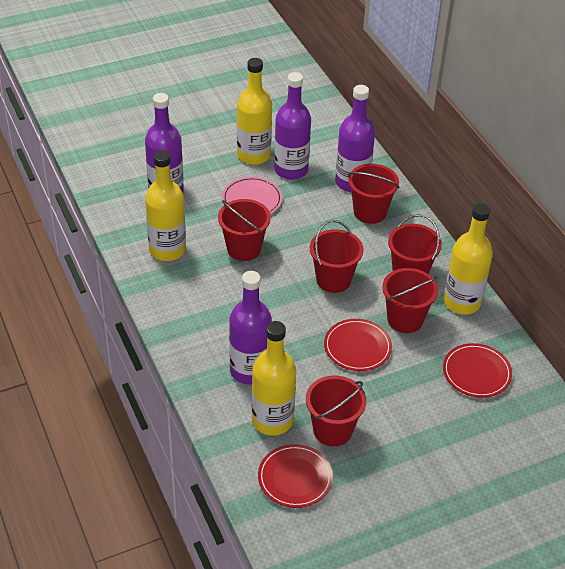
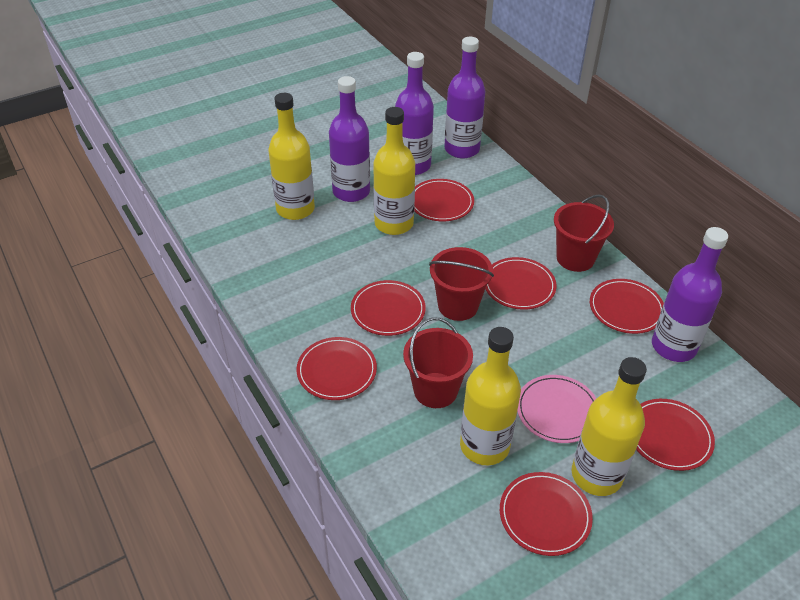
red bucket: [218,199,271,261] [306,375,366,446] [310,220,364,293] [348,164,399,224] [382,268,438,333] [388,214,442,274] = 6 -> [403,317,473,408] [429,247,494,321] [554,194,614,272] = 3
red plate: [258,444,333,508] [324,319,392,371] [443,343,512,398] = 3 -> [296,337,377,400] [351,280,426,336] [414,179,474,221] [485,257,557,310] [500,472,593,556] [590,279,664,334] [636,399,715,471] = 7

